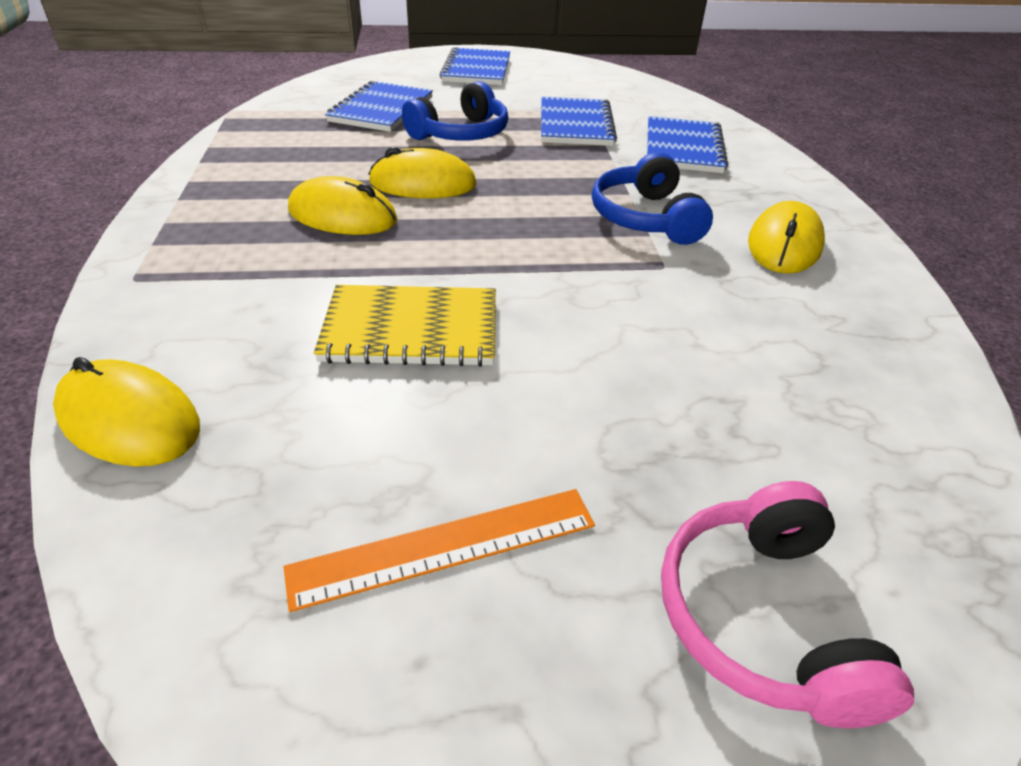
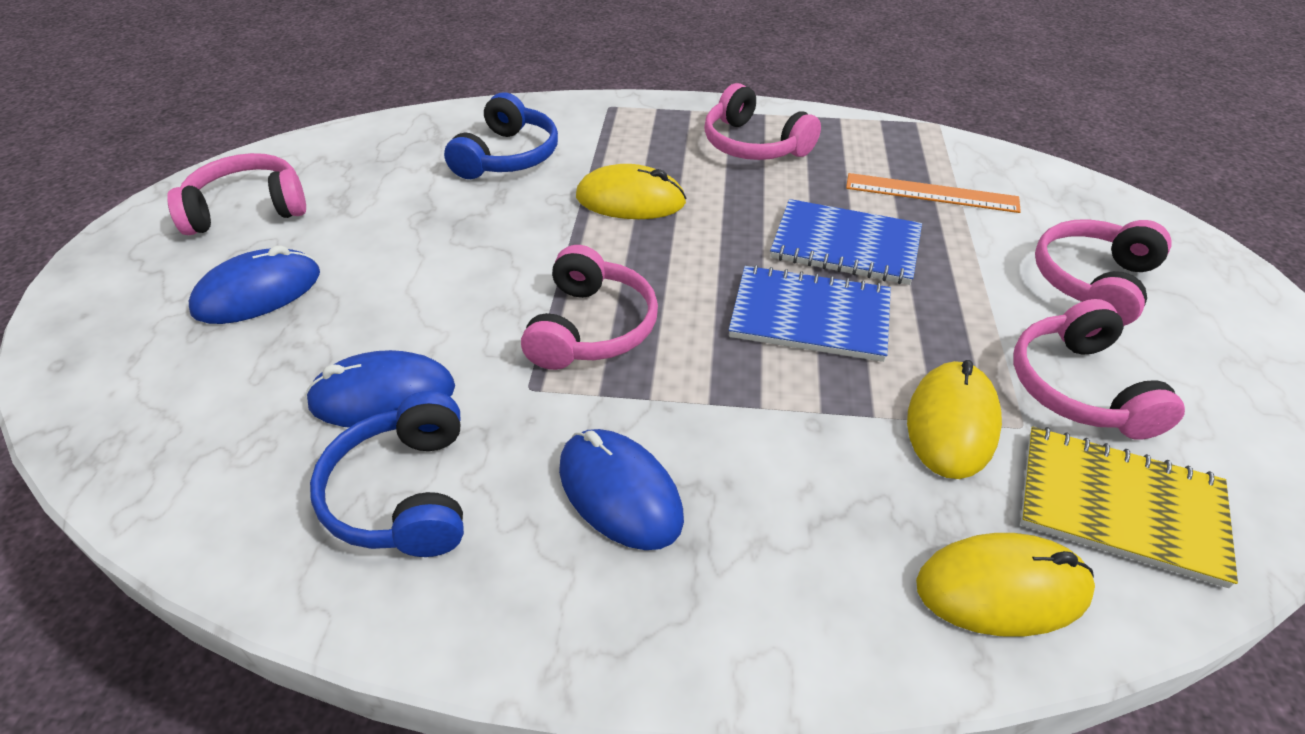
blue mouse: none = 0 -> [189,245,320,324] [305,350,455,427] [559,429,684,550] = 3
blue notebook: [325,81,433,132] [440,47,510,85] [541,96,617,146] [647,116,728,173] = 4 -> [729,265,891,362] [770,199,922,285] = 2
pink headphones: [661,481,914,728] = 1 -> [167,153,306,235] [521,245,658,370] [704,83,821,160] [1013,299,1185,440] [1035,219,1172,326] = 5
yellow mouse: [53,357,200,467] [288,176,398,235] [369,147,477,198] [748,201,825,274] = 4 -> [576,164,686,219] [907,360,1002,479] [916,533,1095,636] = 3

